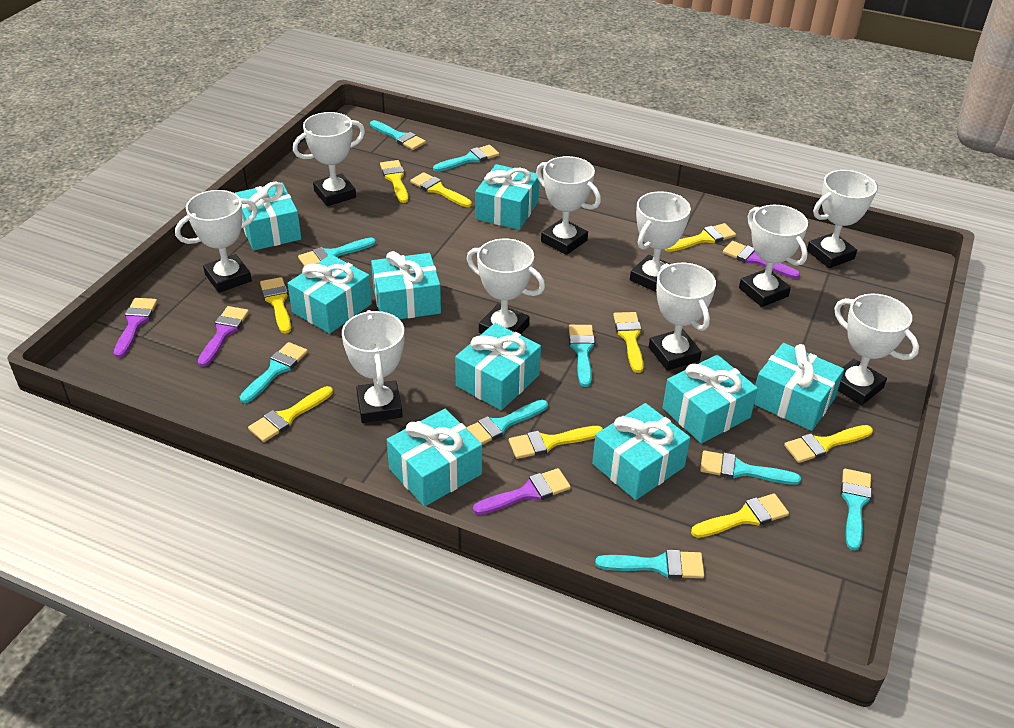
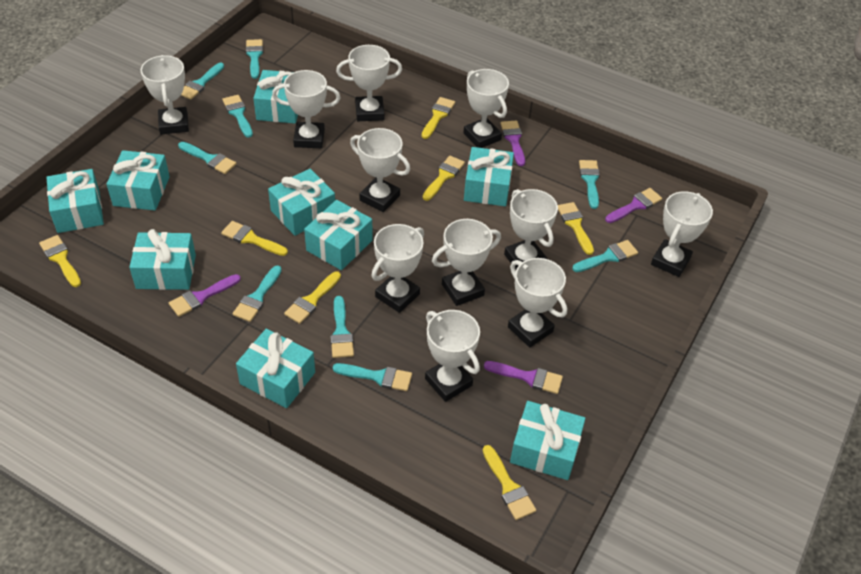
white trophy: [175,190,258,293] [293,112,365,206] [342,310,404,423] [467,239,545,334] [536,156,601,255] [630,191,691,292] [649,263,716,371] [739,205,808,307] [807,170,878,268] [834,293,919,405] = 10 -> [140,55,189,134] [272,70,340,148] [336,45,402,121] [350,128,410,212] [372,224,424,313] [425,310,480,402] [432,219,501,306] [463,69,509,148] [504,189,558,269] [508,258,567,347] [651,191,713,277] = 11
yellow brush: [248,386,333,442] [260,277,291,333] [380,160,408,203] [410,172,472,207] [509,426,603,459] [613,312,644,373] [665,223,736,252] [691,494,789,538] [784,425,873,463] = 9 -> [39,235,81,287] [221,221,288,256] [284,271,341,324] [421,97,455,139] [423,156,465,201] [483,445,536,520] [558,202,594,255] = 7

